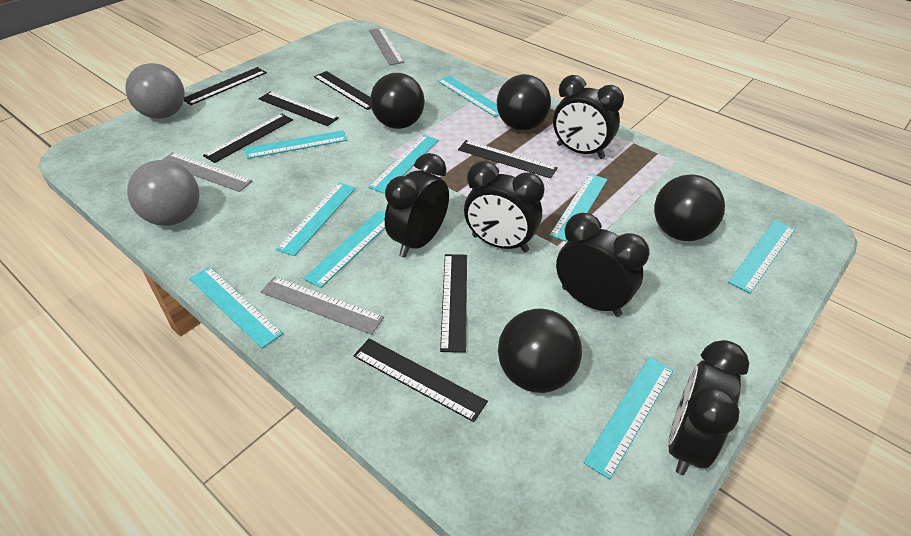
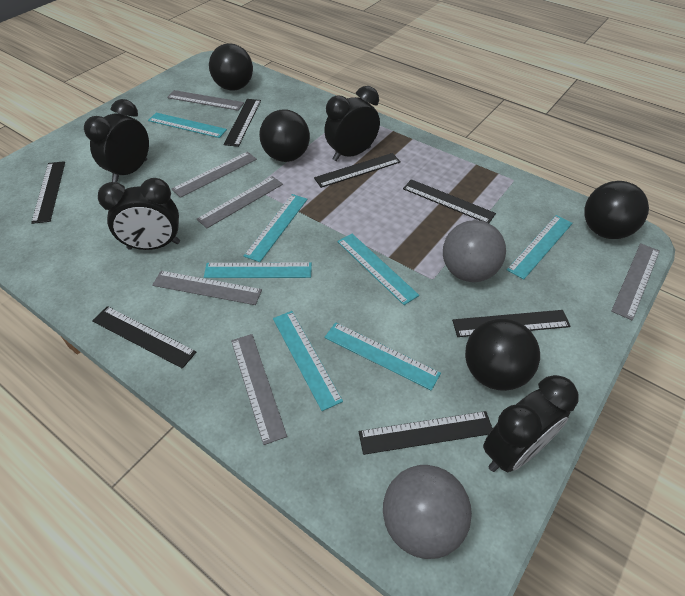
black clock: [385,153,449,258] [464,161,544,253] [553,75,624,159] [556,213,649,317] [668,340,749,475] = 5 -> [84,99,149,182] [98,178,180,250] [324,86,380,161] [483,375,579,472] = 4
grey ruler: [162,152,252,192] [261,276,384,335] [369,28,404,65] = 3 -> [152,271,262,305] [167,90,244,111] [172,152,257,198] [197,176,283,228] [231,334,287,445] [611,243,660,320] = 6
turquoise ruler: [189,267,283,348] [245,130,347,159] [276,183,356,256] [303,210,385,288] [369,135,439,194] [437,76,499,117] [550,174,608,242] [583,357,673,479] [728,220,795,294] = 9 -> [148,113,227,138] [204,263,312,278] [244,194,307,262] [273,311,343,411] [324,322,441,391] [337,234,419,305] [507,215,573,280] = 7

